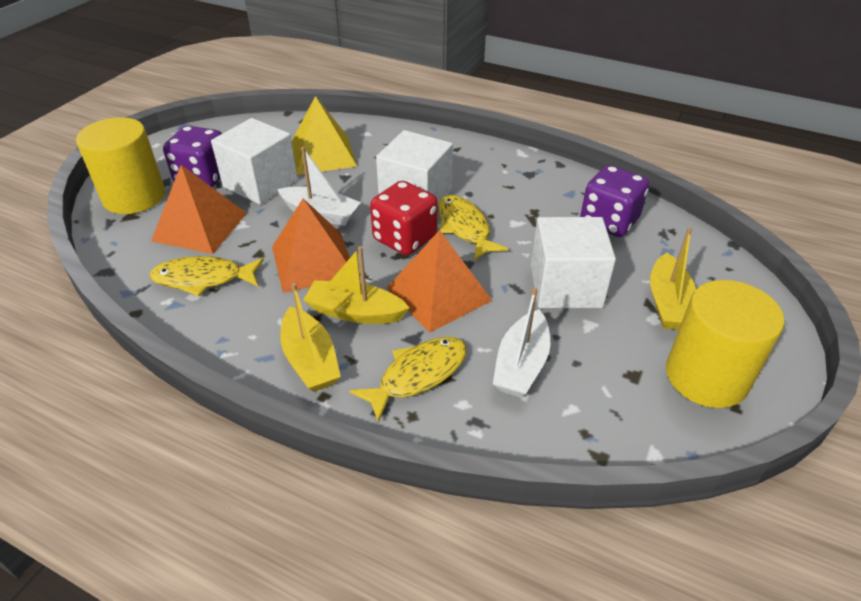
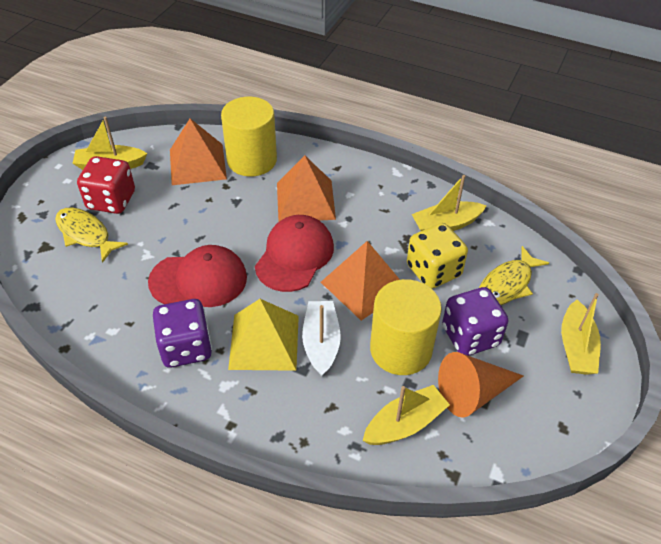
orange cone: none = 0 -> [438,352,523,417] = 1
red cap: none = 0 -> [148,245,247,307] [255,215,334,292] = 2
white boat: [277,147,361,226] [493,287,550,397] = 2 -> [302,301,341,376] = 1
white cube: [211,118,298,204] [376,130,453,206] [531,217,616,308] = 3 -> none = 0
yellow boat: [280,283,341,392] [303,246,409,324] [650,227,696,330] = 3 -> [72,117,147,170] [363,385,450,445] [412,175,487,231] [561,293,601,375] = 4
yellow dice: none = 0 -> [407,223,468,289] = 1
yellow fish: [150,256,264,296] [350,337,467,423] [438,195,508,260] = 3 -> [55,208,128,263] [479,246,549,305] = 2

